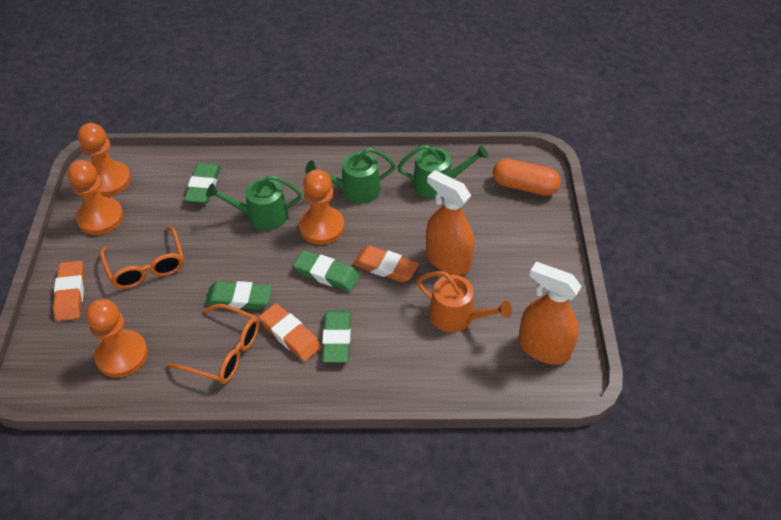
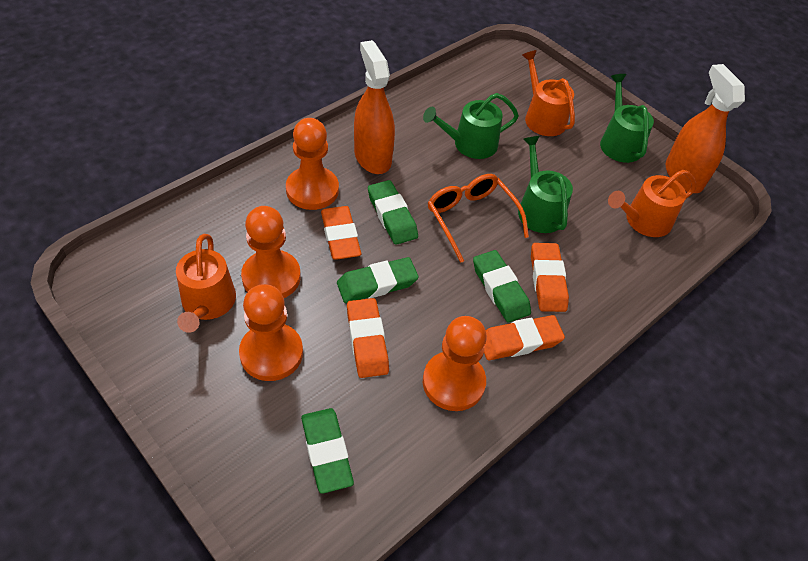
orange capsule: [493,158,561,196] = 1 -> none = 0
orange eraser: [53,261,85,321] [259,303,322,362] [353,246,419,282] = 3 -> [321,206,361,260] [347,298,389,378] [484,315,565,360] [531,243,569,312] = 4
orange glasses: [100,226,184,289] [166,304,259,384] = 2 -> [428,174,529,263] = 1
orange watering can: [417,271,512,332] = 1 -> [176,234,236,333] [522,50,575,136] [608,170,696,237] = 3

